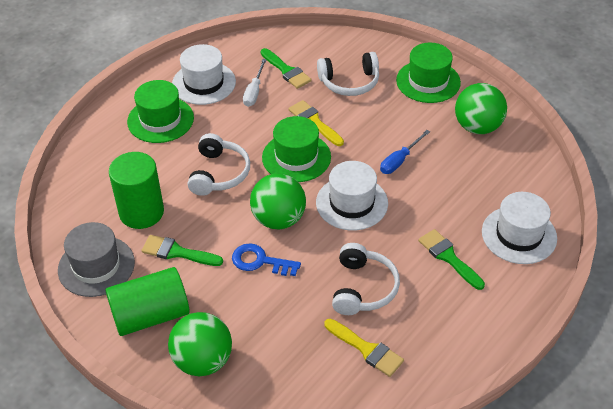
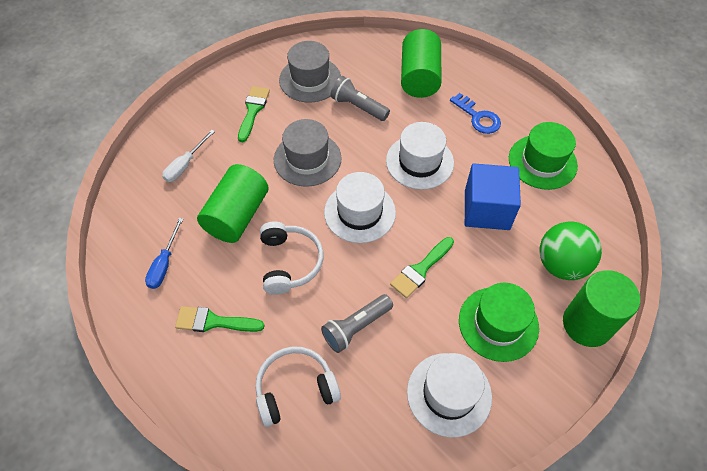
blue cube: none = 0 -> [465,163,521,230] = 1
green ball: [168,312,232,376] [250,173,306,230] [455,83,507,134] = 3 -> [539,222,602,280] = 1
green cylinder: [105,267,190,336] [109,152,164,229] = 2 -> [197,164,269,243] [401,29,442,98] [563,270,640,347] = 3
green hat: [127,80,194,143] [262,116,331,182] [396,43,461,103] = 3 -> [459,283,539,362] [509,122,578,190] = 2
grey flashlight: none = 0 -> [321,294,393,353] [330,76,390,121] = 2
grey hat: [58,222,135,297] = 1 -> [274,119,342,187] [279,41,341,102] = 2
white headphones: [188,133,250,196] [317,52,379,96] [332,243,400,315] = 3 -> [255,346,341,427] [260,222,324,295] = 2
yellow brush: [288,100,344,146] [324,319,404,377] = 2 -> none = 0

